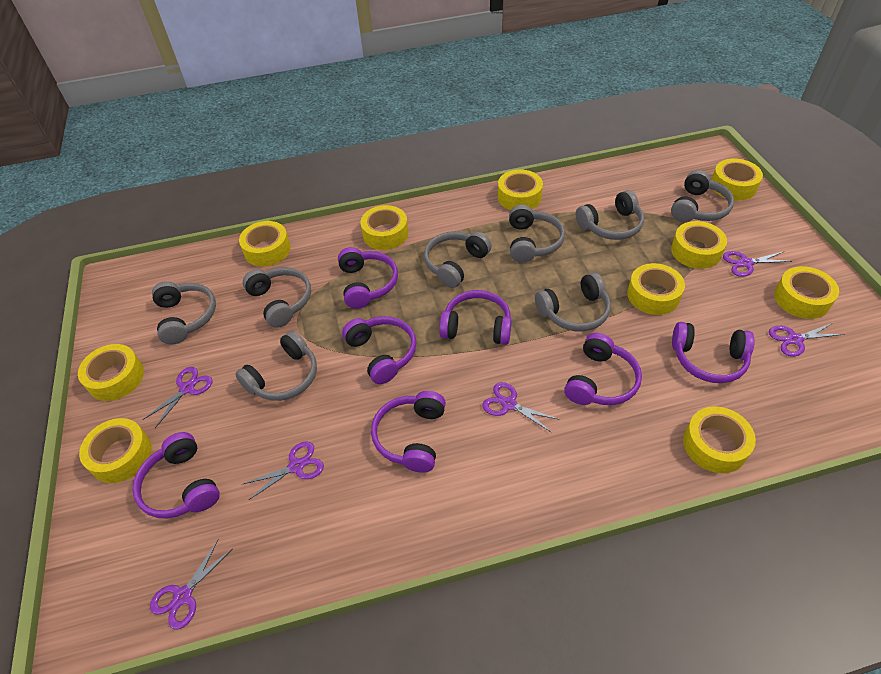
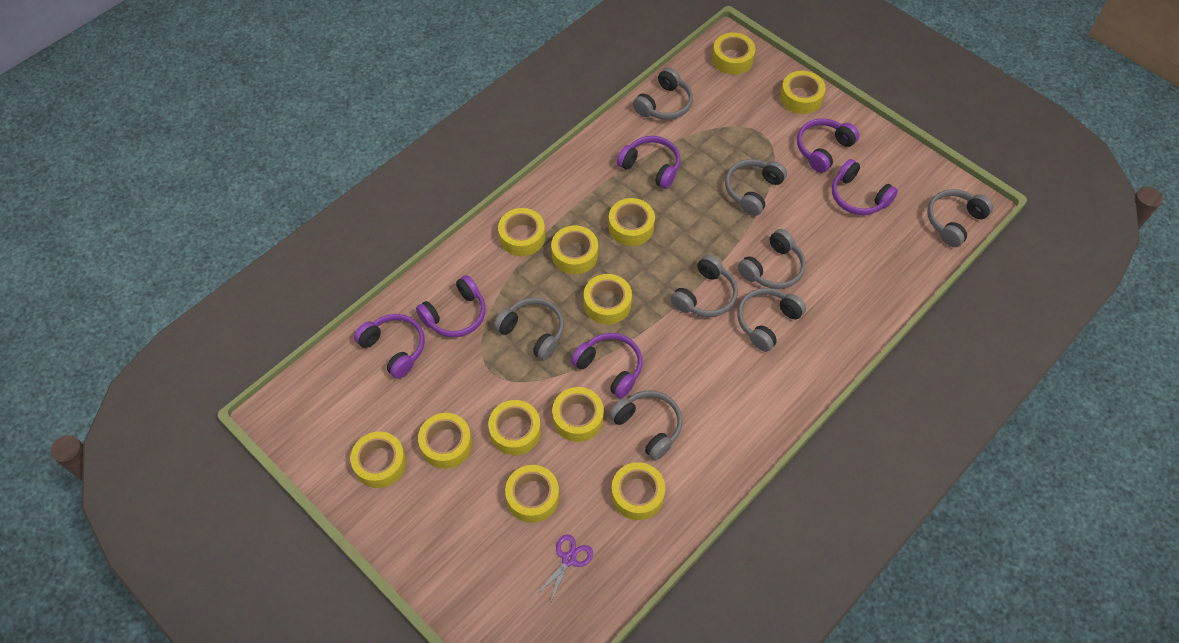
purple headphones: [132,432,220,519] [338,247,398,309] [342,316,416,384] [371,391,446,473] [439,290,512,345] [564,333,642,405] [672,322,755,383] = 7 -> [354,314,425,379] [416,275,486,337] [571,333,642,398] [617,136,680,189] [797,118,859,173] [832,159,898,215] = 6
purple scissors: [143,367,213,428] [150,539,232,630] [243,441,324,500] [482,382,558,433] [723,251,792,277] [769,322,844,357] = 6 -> [536,534,593,603] = 1
yellow tape: [78,344,144,401] [79,418,152,483] [239,221,291,266] [361,205,408,250] [498,169,543,210] [627,263,685,315] [671,221,727,269] [683,406,756,473] [711,158,763,200] [774,266,839,319] = 10 -> [350,432,407,488] [418,413,472,469] [488,400,541,455] [498,208,545,256] [505,465,559,523] [551,225,598,275] [552,387,604,442] [584,274,632,325] [609,198,655,246] [611,462,665,520] [712,33,755,75] [780,71,826,114] = 12

